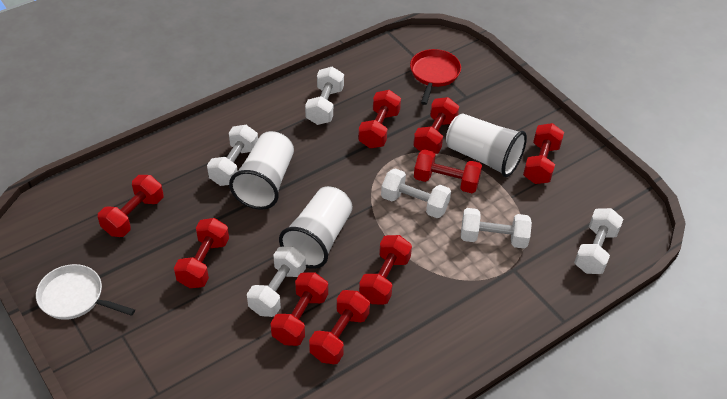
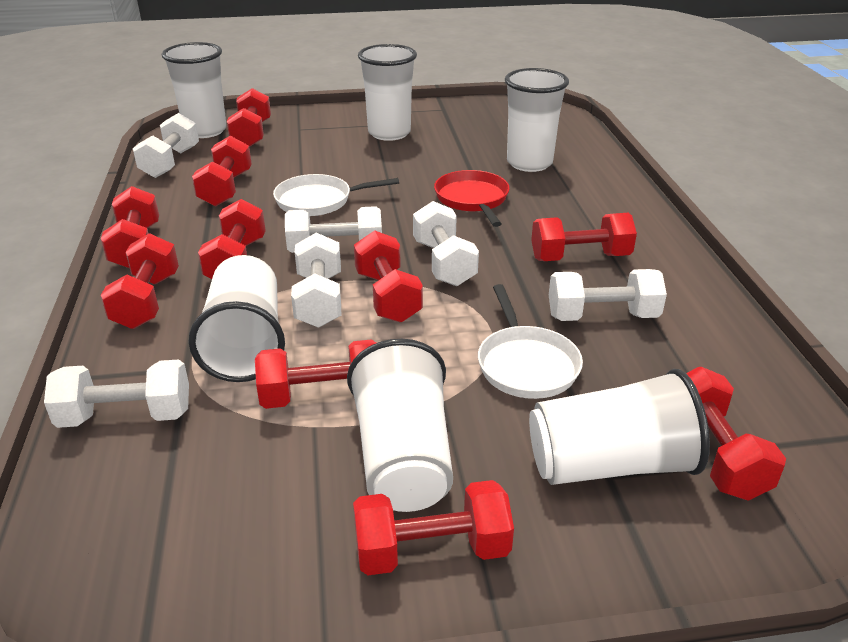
red dumbbell: [98,175,163,237] [174,218,229,288] [270,273,328,346] [309,290,370,364] [358,90,401,148] [359,235,412,305] [413,97,459,154] [414,149,482,193] [523,123,564,184] = 9 -> [101,186,159,268] [101,233,179,329] [192,136,252,207] [198,199,266,279] [227,88,271,147] [255,339,376,409] [353,480,514,575] [354,230,423,323] [531,213,637,261] [686,367,786,501] = 10
white cup: [229,131,294,210] [279,186,353,269] [446,113,527,177] = 3 -> [162,42,227,138] [189,255,285,382] [347,339,453,512] [358,44,417,141] [505,68,569,172] [529,369,710,485] = 6
white pan: [36,264,135,320] = 1 -> [273,174,399,216] [478,284,583,399] = 2

